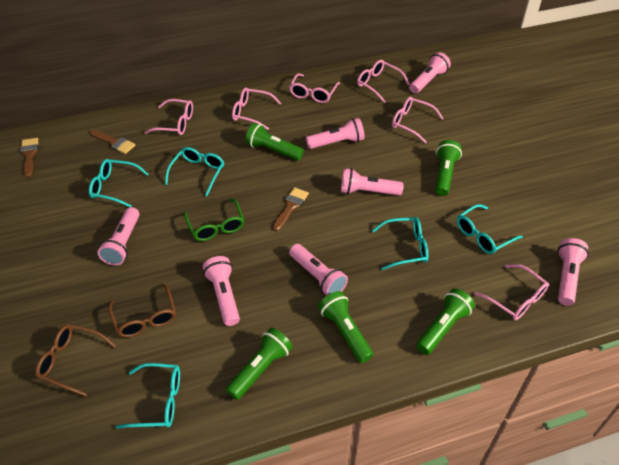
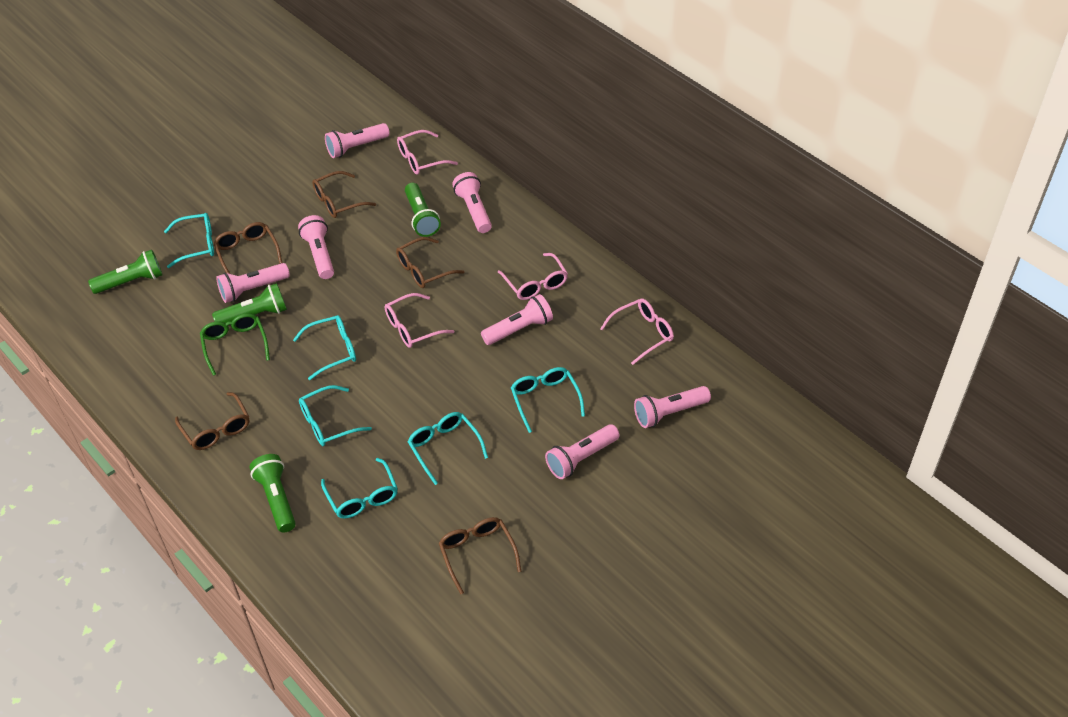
brown brush: [20,138,39,177] [89,129,135,154] [273,187,309,231] = 3 -> none = 0
brown glasses: [35,324,116,397] [108,284,176,338] = 2 -> [175,392,249,450] [214,222,282,274] [312,171,376,218] [396,237,465,288] [439,517,521,594] = 5
green flashlight: [226,327,293,400] [245,123,304,160] [318,291,373,363] [416,288,475,355] [435,140,462,196] = 5 -> [88,250,163,294] [212,283,287,323] [249,454,296,532] [405,183,441,237] = 4
pink glasses: [144,99,193,135] [232,88,282,130] [289,73,340,103] [357,60,409,103] [392,97,444,143] [474,264,549,320] = 6 -> [384,293,454,348] [397,130,458,175] [498,253,568,300] [600,299,674,365] = 4
turquoise glasses: [89,159,148,207] [116,363,180,429] [165,147,224,196] [372,217,428,270] [457,204,523,254] = 5 -> [164,213,214,268] [293,315,356,380] [299,385,372,446] [321,458,398,518] [408,412,488,485] [511,367,585,433] = 6

